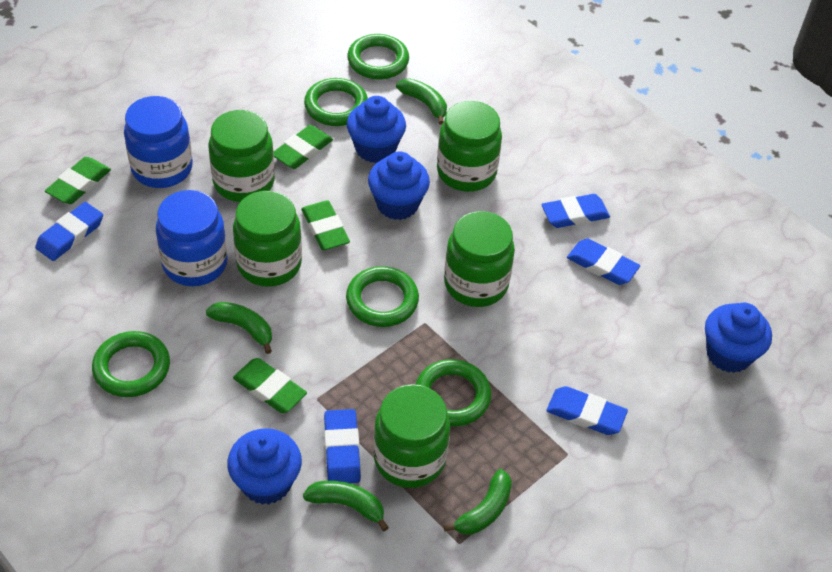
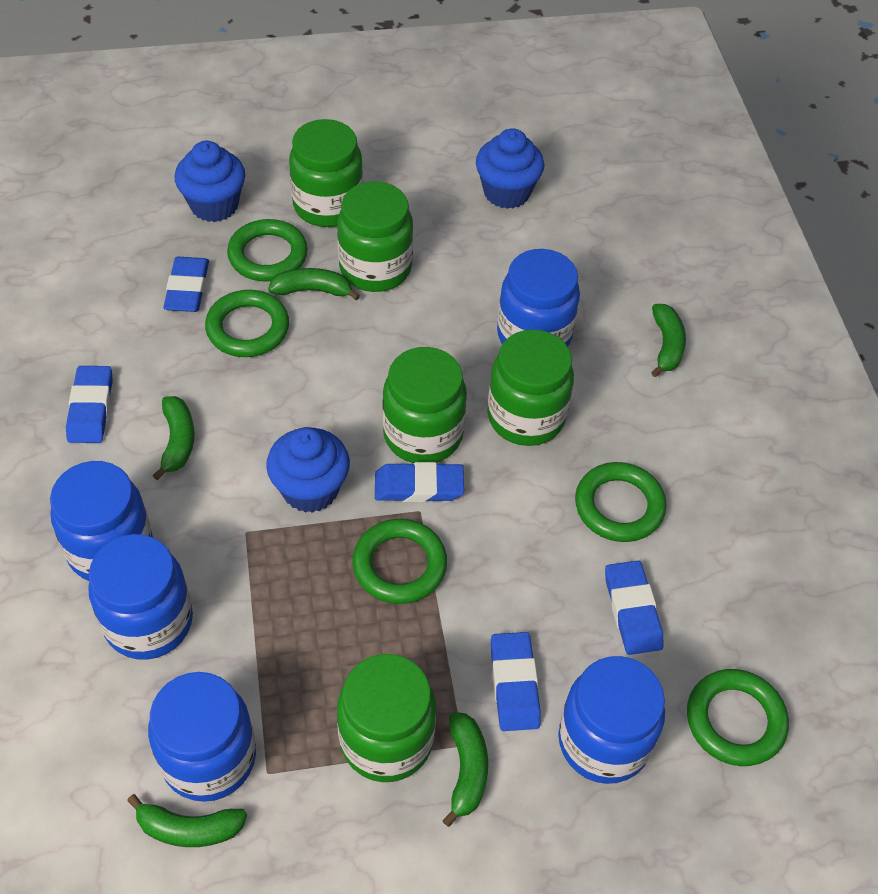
blue cupcake: [227,428,302,505] [347,96,406,163] [368,151,430,220] [705,303,772,373] = 4 -> [174,141,245,222] [266,427,350,513] [476,128,544,209] = 3
blue jar: [124,96,193,188] [156,190,228,286] = 2 -> [50,461,153,581] [88,534,193,660] [148,672,256,802] [497,249,580,347] [558,656,665,784] = 5
green banana: [206,302,272,354] [303,481,389,531] [396,78,447,125] [444,469,512,535] = 4 -> [127,794,247,847] [152,396,195,480] [268,268,360,301] [442,712,488,827] [651,304,686,377] = 5
green eraser: [45,157,111,204] [233,358,307,413] [274,125,333,169] [301,200,350,250] = 4 -> none = 0

